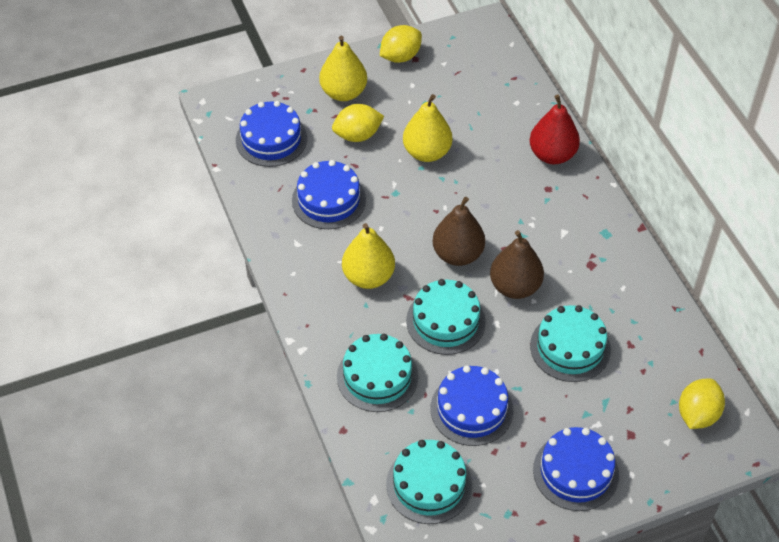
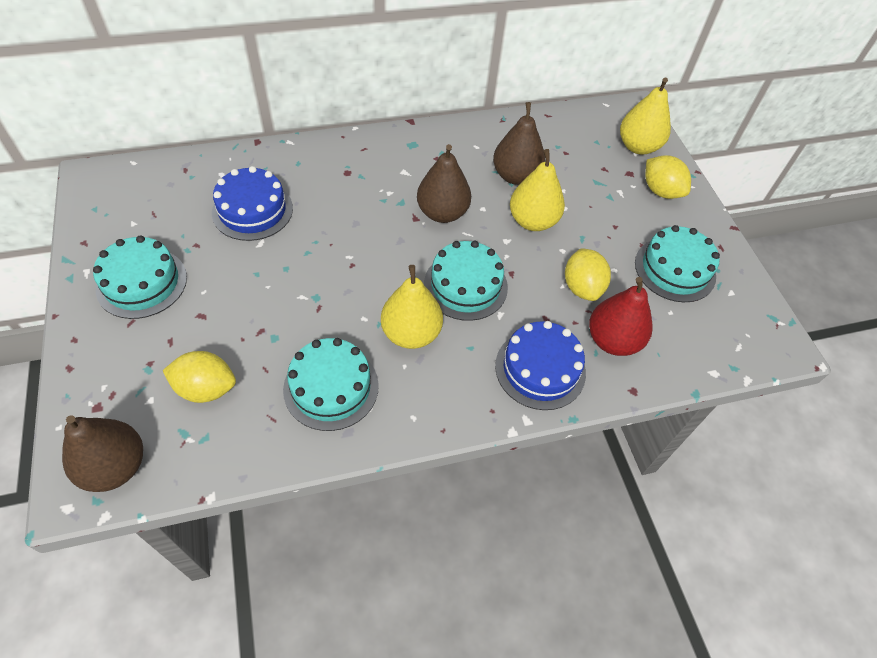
blue cake: [236,101,307,167] [292,160,366,229] [431,365,513,446] [533,427,619,511] = 4 -> [212,166,293,241] [495,321,586,410] = 2
brown pear: [433,197,485,266] [490,230,544,299] = 2 -> [62,415,143,492] [417,144,471,223] [493,102,545,185] = 3

